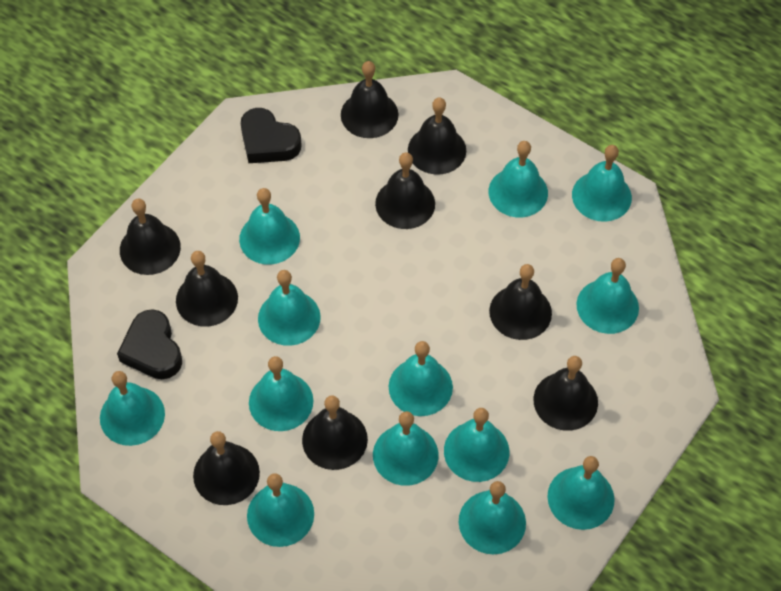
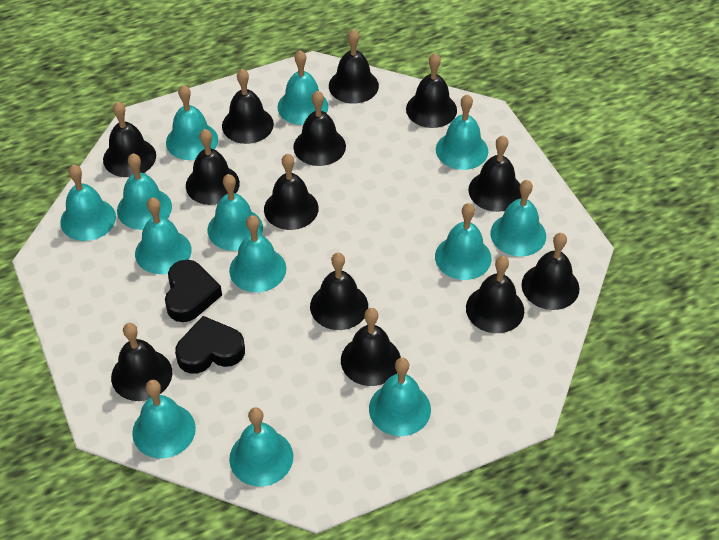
black bell: [120,199,181,275] [176,251,238,327] [193,431,260,505] [302,395,368,470] [341,61,398,138] [375,152,435,229] [408,97,466,175] [489,264,552,340] [533,356,598,431] = 9 -> [103,102,156,177] [111,323,172,401] [186,129,240,205] [222,69,274,144] [264,153,319,230] [293,90,346,166] [310,253,368,330] [329,29,379,104] [341,308,401,386] [406,53,457,128] [466,256,524,333] [468,136,521,212] [522,233,579,310] = 13

